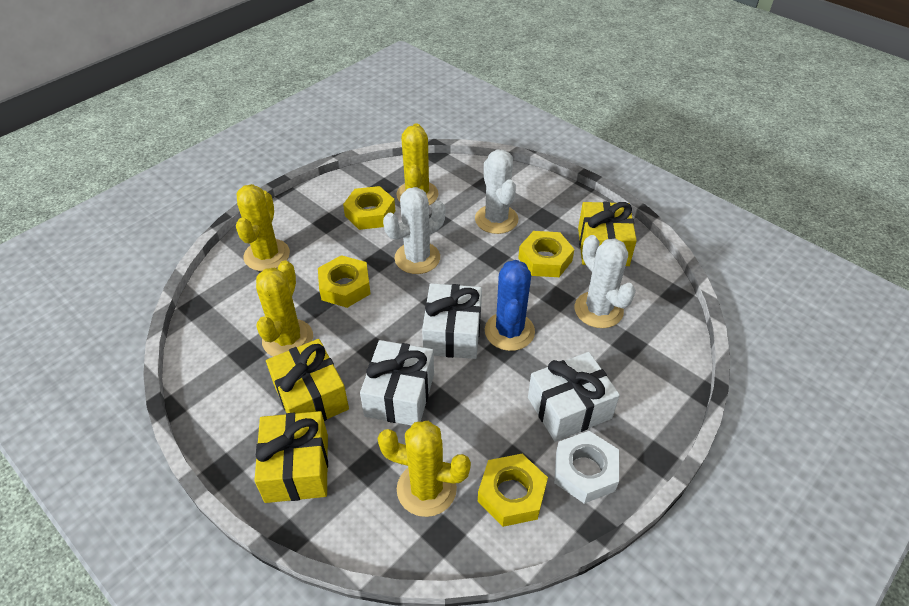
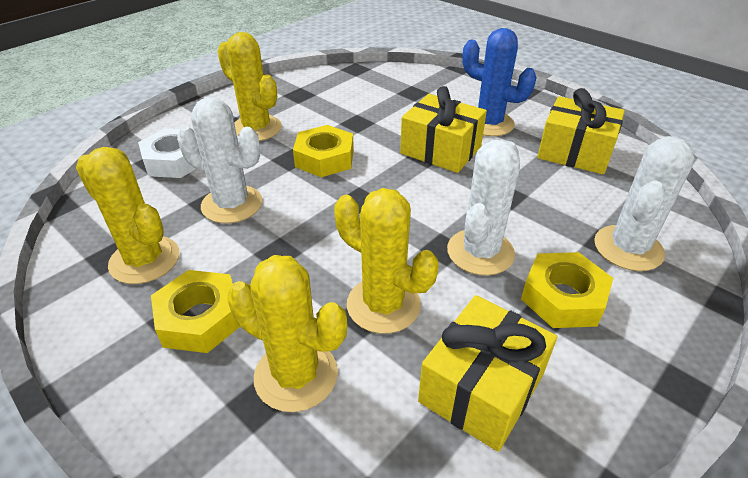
white gift: [360,340,434,426] [422,283,482,359] [528,352,620,442] = 3 -> none = 0
yellow nut: [318,255,371,308] [343,186,395,230] [478,454,548,527] [518,231,574,277] = 4 -> [151,270,240,353] [293,125,354,177] [521,252,613,328] = 3

